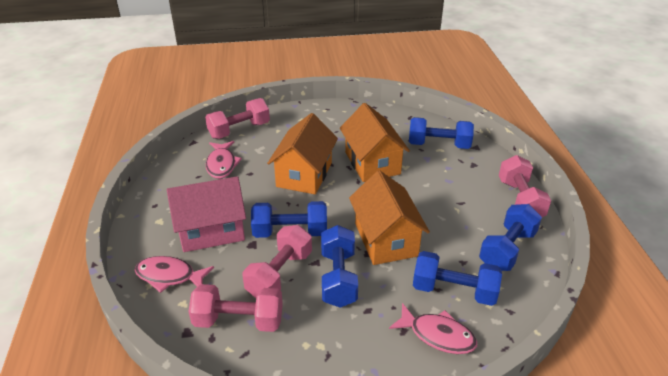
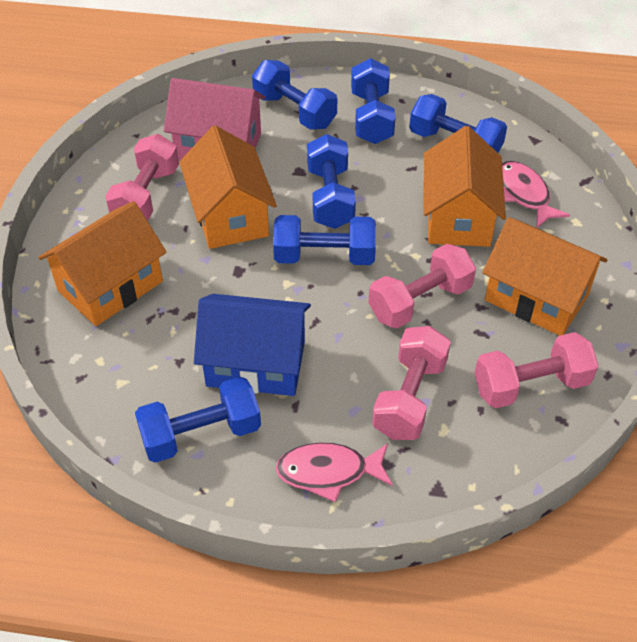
blue dumbbell: [251,201,327,238] [321,225,358,307] [409,117,474,149] [413,251,502,306] [479,204,542,271] = 5 -> [135,377,261,463] [252,60,337,130] [273,215,376,265] [307,134,356,229] [351,58,396,144] [409,94,507,153] = 6
blue house: none = 0 -> [194,294,311,396] = 1
orange house: [267,113,338,194] [340,103,410,182] [349,170,430,265] = 3 -> [38,201,166,326] [179,125,277,249] [424,126,506,247] [483,217,608,336] = 4
pink fish: [135,256,214,293] [206,141,242,179] [389,303,477,354] = 3 -> [275,443,393,502] [502,161,570,228] = 2

